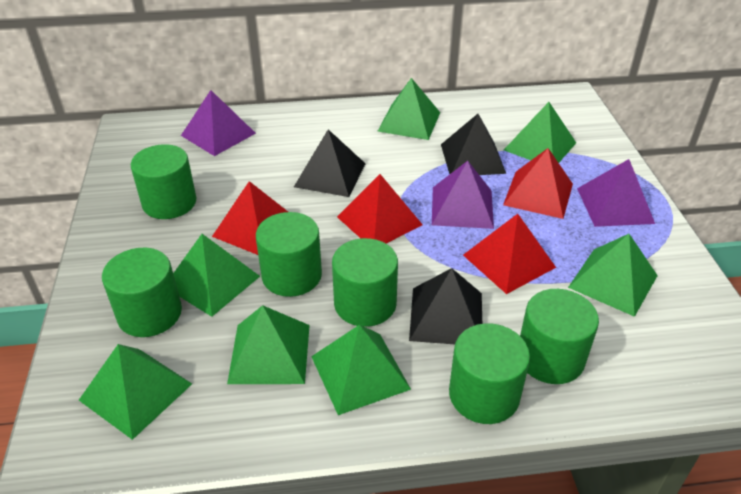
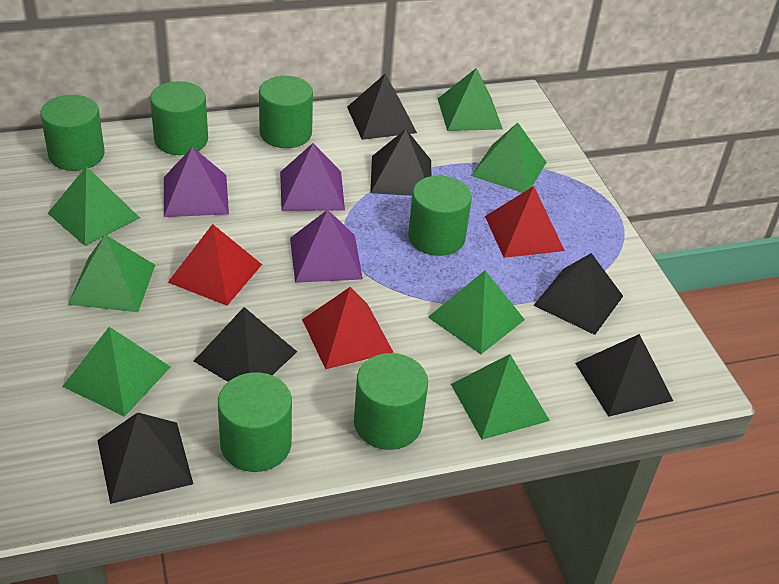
black pyramid: [294,129,366,197] [409,268,482,344] [441,114,506,175] = 3 -> [97,412,193,504] [194,307,297,382] [347,74,417,140] [371,129,432,196] [533,253,623,335] [575,334,673,417] = 6
red pyramid: [212,181,288,255] [337,174,423,244] [463,214,556,294] [503,148,573,219] = 4 -> [168,224,262,306] [302,287,394,369] [485,186,565,258] = 3

